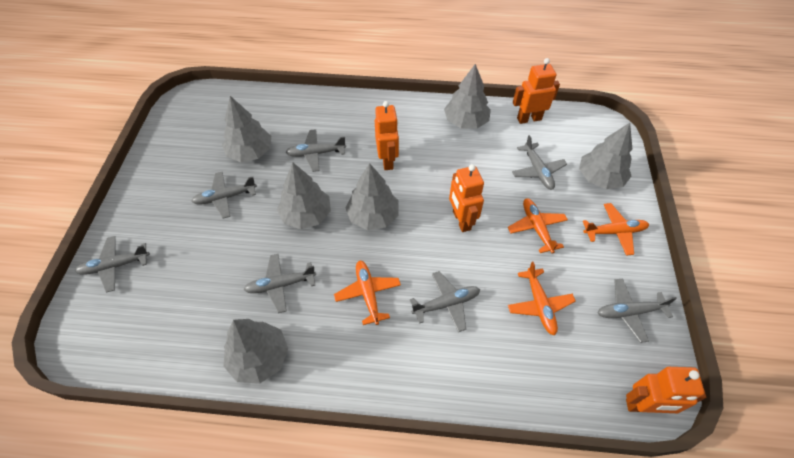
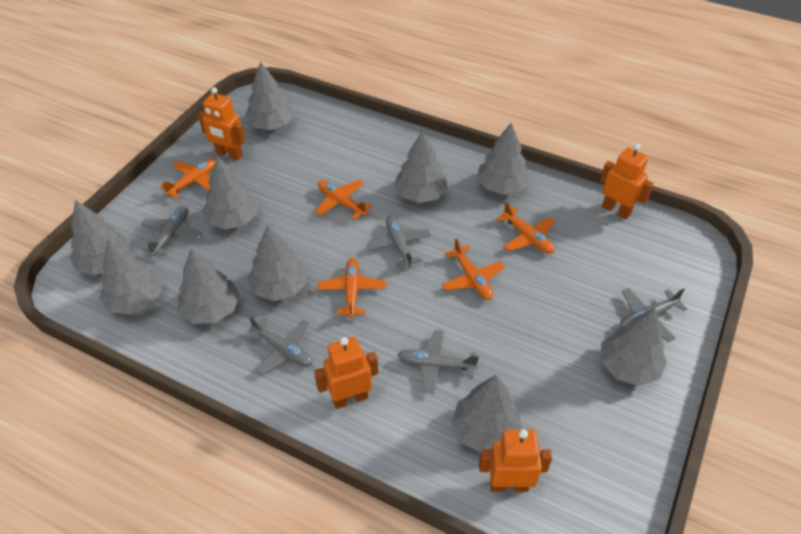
grey plane: [75,236,150,293] [191,172,257,219] [243,254,316,313] [285,129,346,172] [410,271,480,332] [512,135,567,190] [598,278,677,343] = 7 -> [141,205,202,256] [244,316,313,375] [367,216,431,267] [398,330,479,394] [619,288,687,342] = 5
grey tree: [222,96,271,162] [223,319,288,384] [277,162,331,229] [346,163,399,230] [444,64,491,129] [579,123,632,189] = 6 -> [70,200,130,275] [100,239,163,315] [178,248,240,324] [202,156,258,230] [244,61,294,130] [247,225,307,301] [394,130,448,203] [452,375,522,452] [477,123,530,195] [601,308,667,386] = 10
orange plane: [334,260,401,325] [508,198,568,253] [508,261,576,336] [583,203,649,256] = 4 -> [160,158,216,198] [315,180,372,219] [317,258,386,318] [442,238,505,300] [497,202,555,254] = 5

